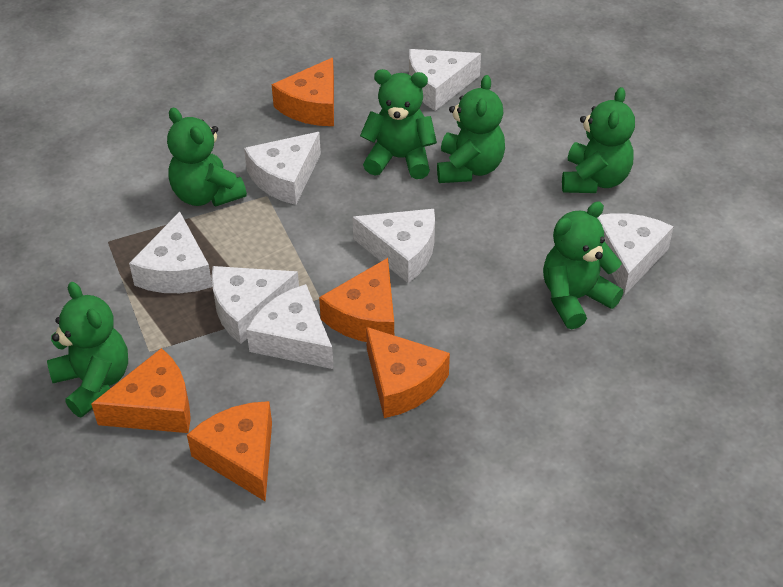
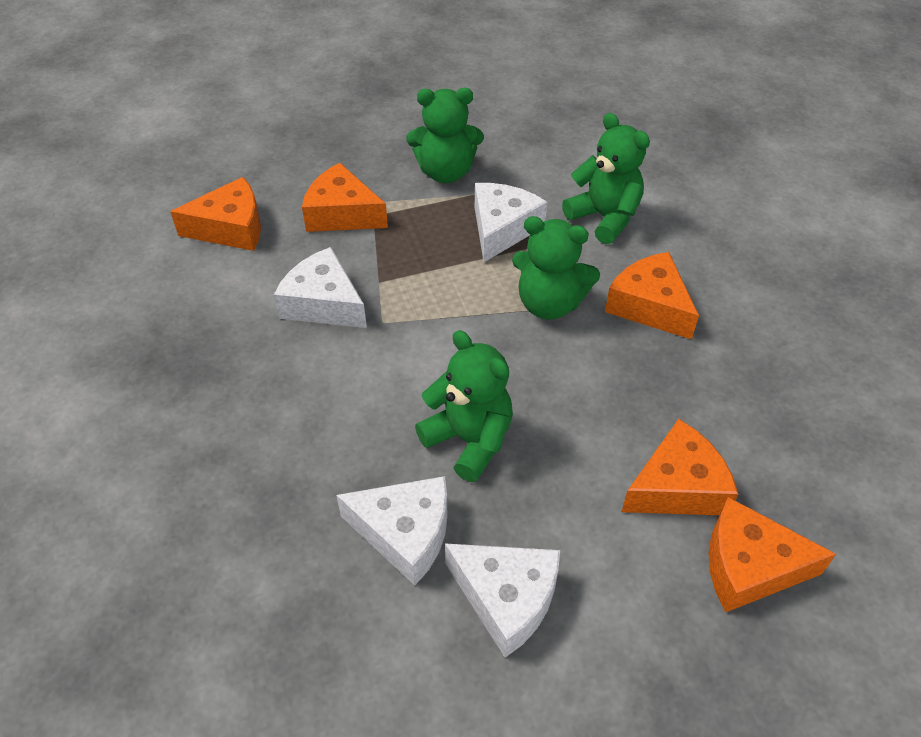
green teddy bear: [47,282,128,417] [167,108,247,207] [360,69,437,179] [437,75,505,183] [543,201,623,329] [562,87,635,193] = 6 -> [406,88,484,183] [415,330,513,482] [512,216,600,320] [562,113,650,244] = 4
white cheese: [129,211,212,293] [211,266,299,344] [244,132,321,205] [246,284,334,369] [352,209,435,283] [409,49,481,111] [598,213,674,296] = 7 -> [274,247,367,328] [336,476,448,586] [445,543,560,658] [475,183,547,262] = 4

